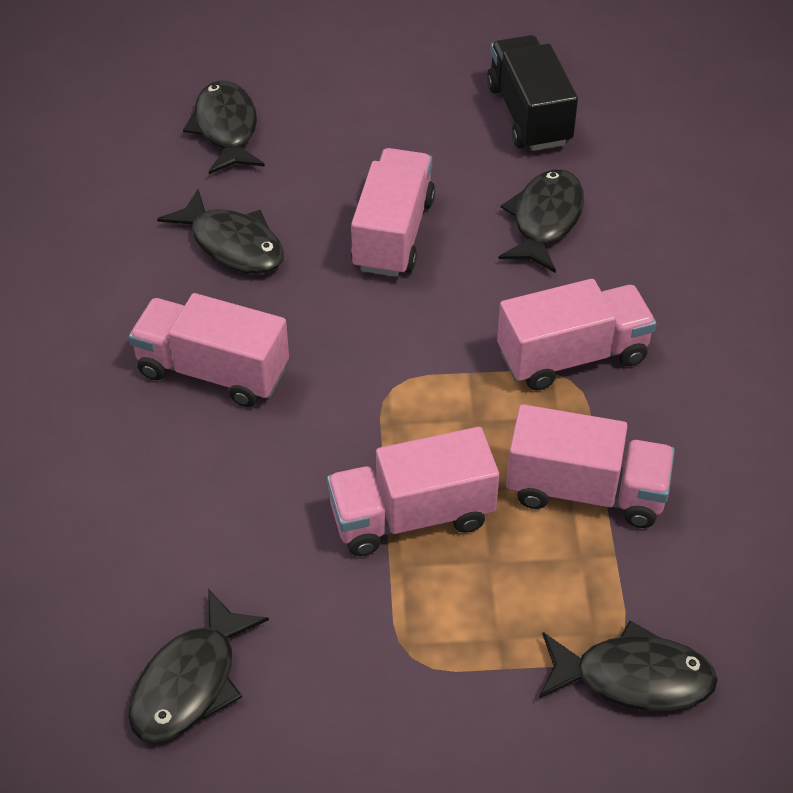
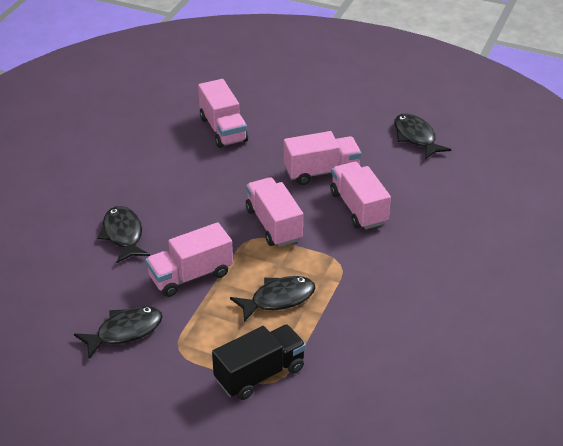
black fish: [128,589,269,743] [157,189,284,274] [183,80,265,174] [498,169,584,273] [539,620,718,712] = 5 -> [74,306,163,359] [97,206,150,263] [230,276,316,322] [394,113,451,159] = 4

